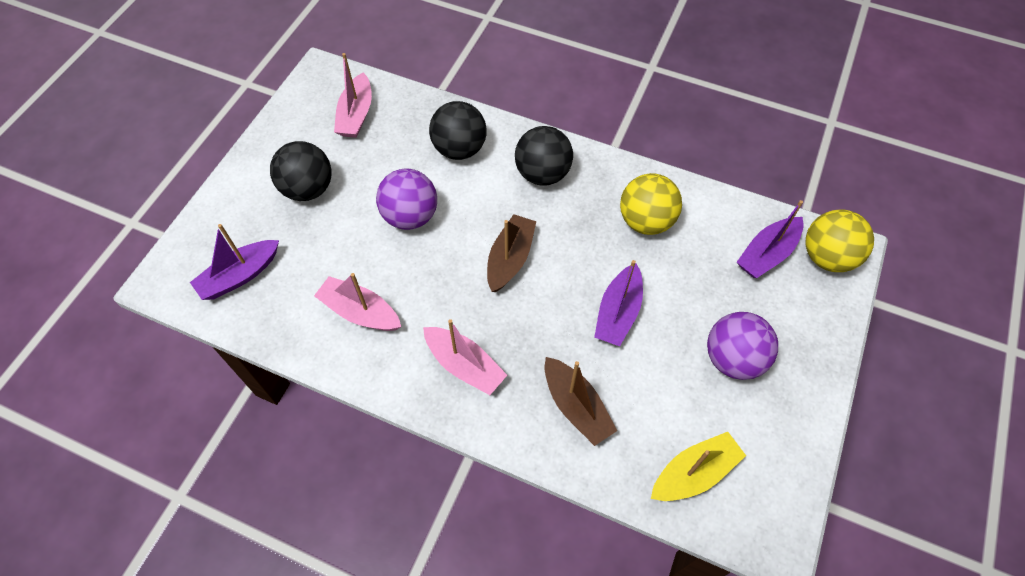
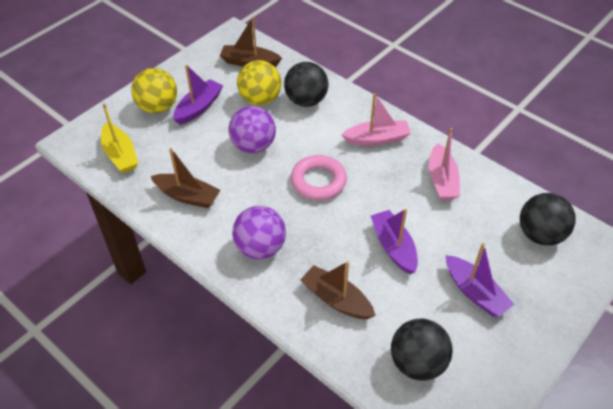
brown boat: [487,214,536,292] [544,357,617,446] = 2 -> [150,148,220,208] [220,17,282,67] [300,261,376,319] = 3
pink boat: [314,273,401,331] [334,53,372,138] [423,319,507,395] = 3 -> [341,93,411,146] [429,128,460,200] = 2
pink ring: none = 0 -> [291,155,347,200] = 1

